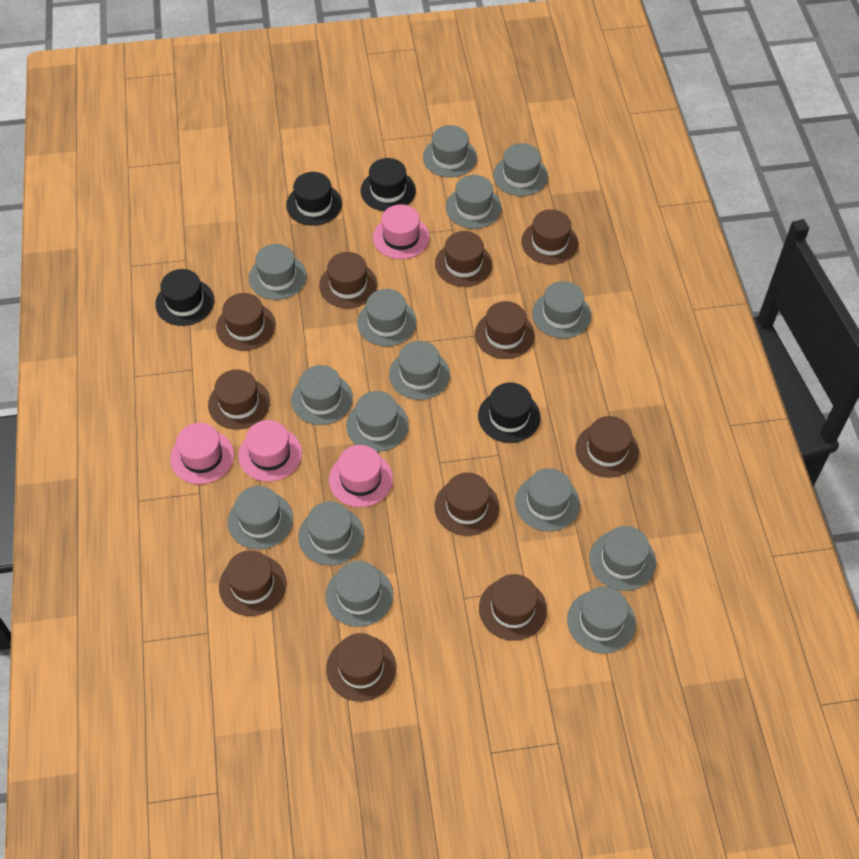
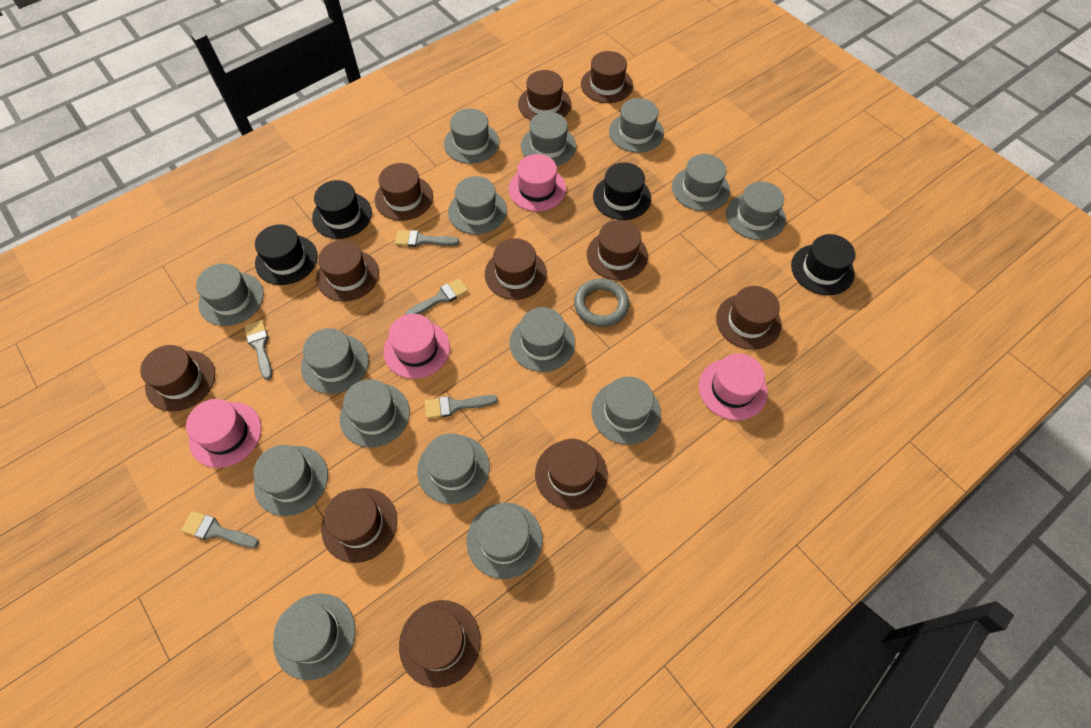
grey brush: none = 0 -> [181,511,259,548] [244,320,272,380] [395,230,460,247] [405,278,468,315] [425,395,498,419] = 5
grey ring: none = 0 -> [574,278,629,327] = 1

